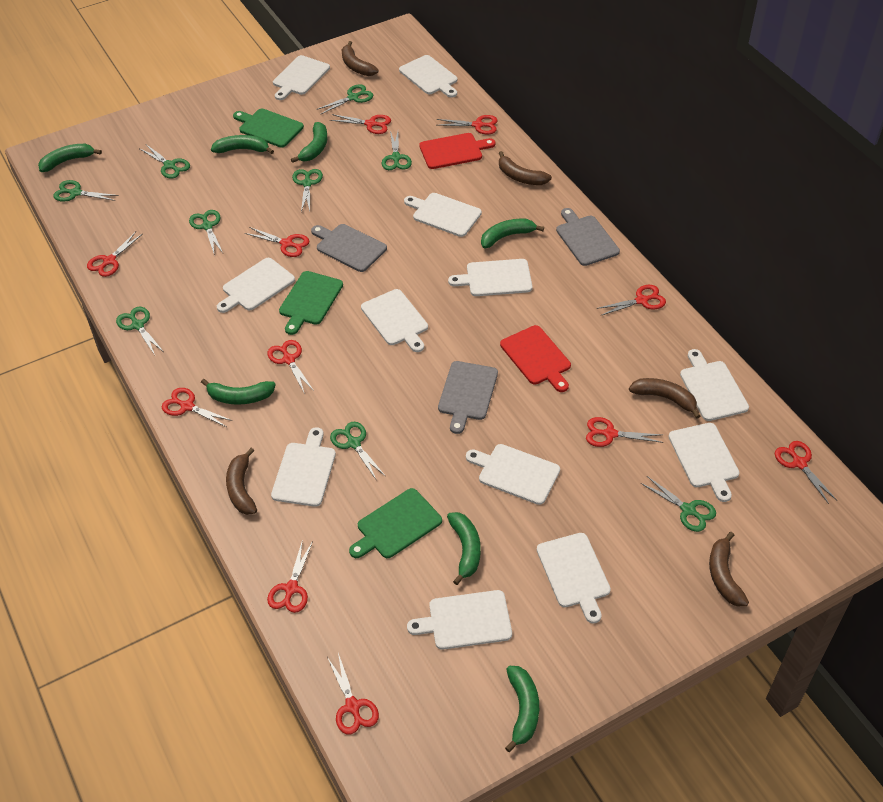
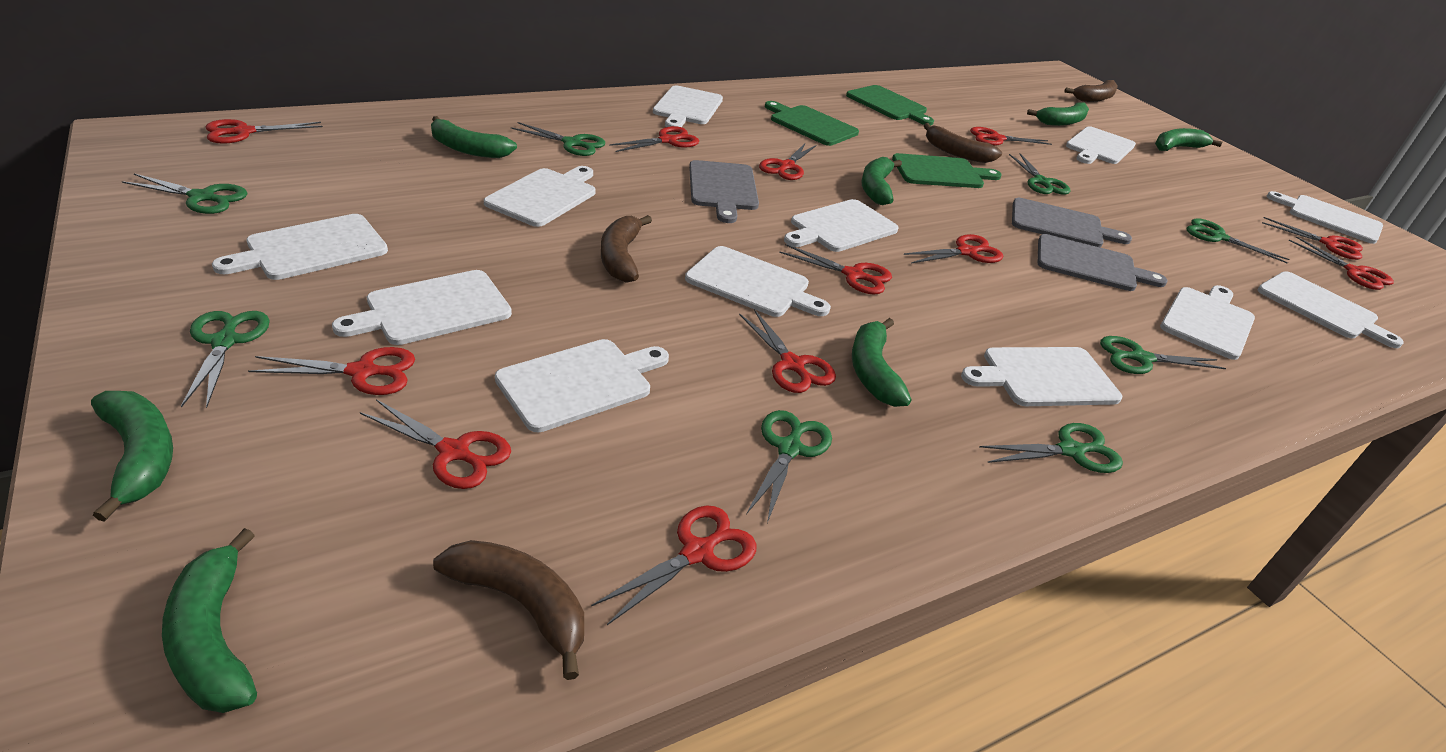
brown banana: [226,448,257,515] [342,41,378,76] [499,151,552,185] [629,378,700,419] [709,532,749,606] = 5 -> [433,540,584,680] [601,215,652,283] [924,123,1002,163] [1064,80,1118,102] = 4
green scissors: [53,180,119,202] [116,306,164,355] [140,145,190,179] [189,210,223,256] [292,169,323,212] [316,84,374,114] [330,422,385,481] [382,131,412,170] [640,476,716,532] = 9 -> [122,174,247,214] [181,311,270,408] [511,122,605,156] [746,410,832,523] [979,423,1123,473] [1009,154,1071,195] [1100,336,1226,374] [1186,218,1289,264] = 8
red cutting board: [419,133,496,169] [500,325,571,392] = 2 -> none = 0
red scissors: [87,232,142,277] [162,388,233,427] [245,227,309,257] [267,539,313,613] [268,340,314,394] [327,653,379,734] [330,114,391,134] [437,115,498,134] [586,417,663,447] [596,285,666,316] [775,441,837,504] = 11 -> [206,119,323,144] [248,347,415,395] [360,399,511,489] [591,506,756,625] [609,126,699,152] [739,309,836,393] [759,143,816,180] [779,244,892,294] [904,234,1003,264] [970,127,1052,146] [1262,217,1363,260] [1289,236,1394,290] = 12

